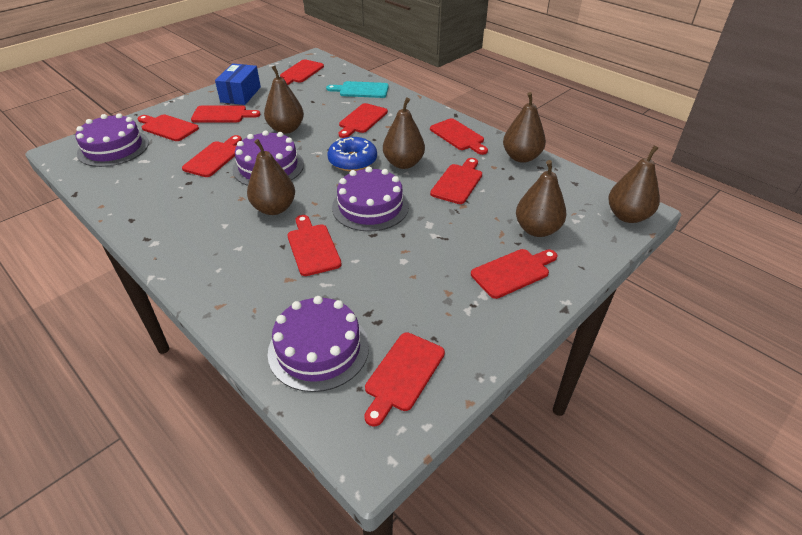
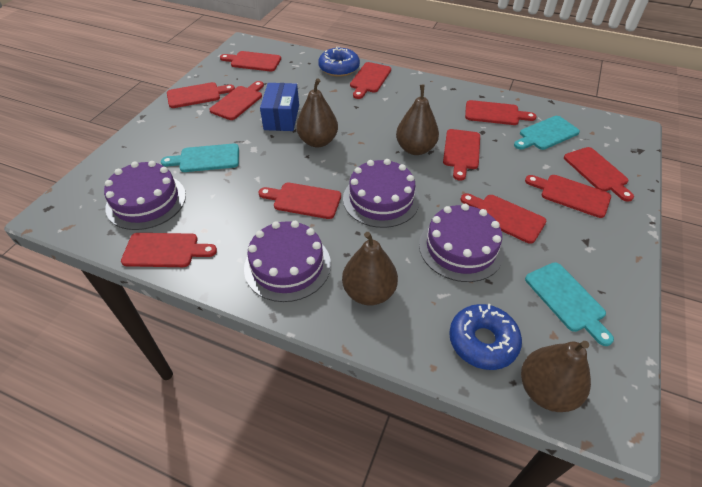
blue donut: [327,137,377,171] = 1 -> [318,47,360,77] [449,304,522,370] = 2
brown pear: [247,139,295,215] [264,66,304,134] [383,97,425,169] [503,92,546,163] [516,160,566,237] [608,146,660,223] = 6 -> [296,78,338,147] [342,232,398,305] [396,85,439,155] [521,341,591,412] = 4
red cutting board: [137,114,199,141] [182,135,242,177] [191,105,260,122] [280,60,324,85] [287,215,342,276] [339,103,388,138] [365,332,445,427] [430,118,488,155] [430,158,482,204] [471,249,557,299] = 10 -> [121,233,217,267] [167,82,235,108] [209,81,264,120] [220,51,281,71] [258,183,341,219] [350,62,391,99] [443,129,480,180] [461,193,546,244] [465,100,537,125] [525,175,611,218] [564,147,634,202] = 11
turquoise cutting board: [326,81,389,98] = 1 -> [161,143,239,172] [514,116,580,150] [525,262,614,346] = 3

